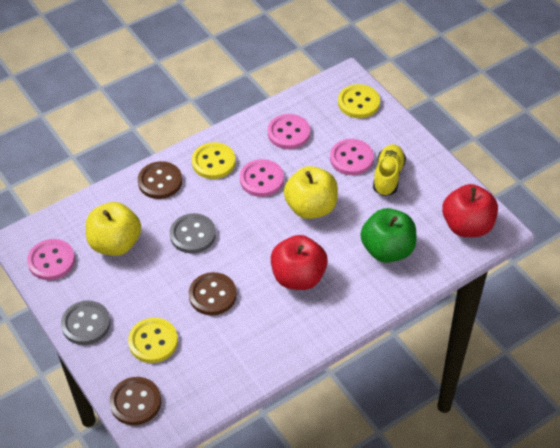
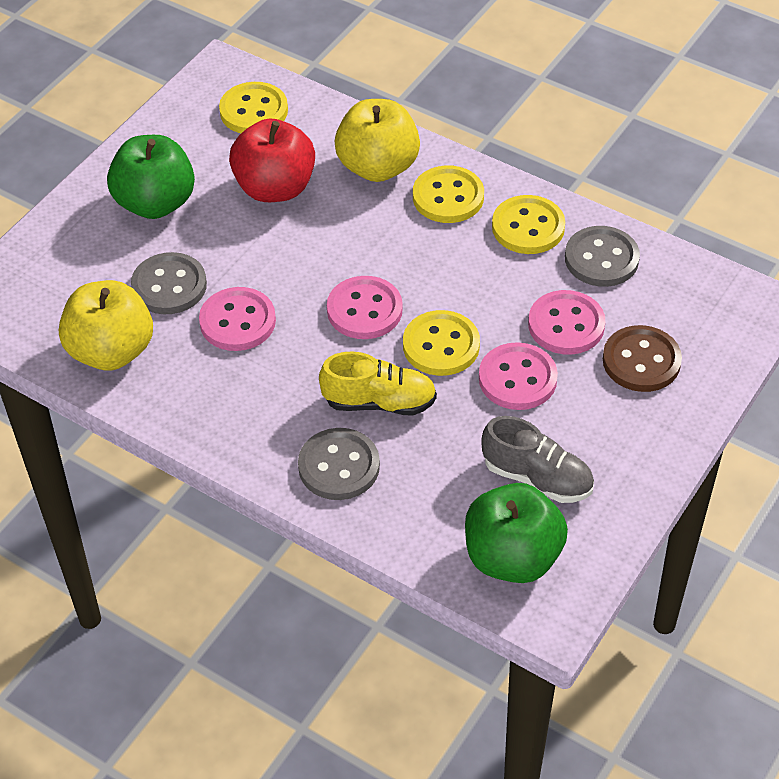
brown button: [109,377,161,425] [138,161,182,199] [189,272,237,315] = 3 -> [603,325,682,392] = 1
green apple: [361,208,416,263] = 1 -> [107,135,195,219] [465,483,568,583] = 2
grey button: [61,300,111,345] [170,213,216,253] = 2 -> [131,252,207,314] [298,428,380,500] [565,226,640,287] = 3
grey shoe: none = 0 -> [481,416,594,503] = 1
red apple: [271,235,328,290] [442,184,498,237] = 2 -> [229,119,315,202] = 1
yellow button: [128,318,178,363] [192,142,236,179] [338,84,380,118] = 3 -> [219,82,288,133] [403,310,480,376] [413,165,484,223] [492,195,565,254] = 4

